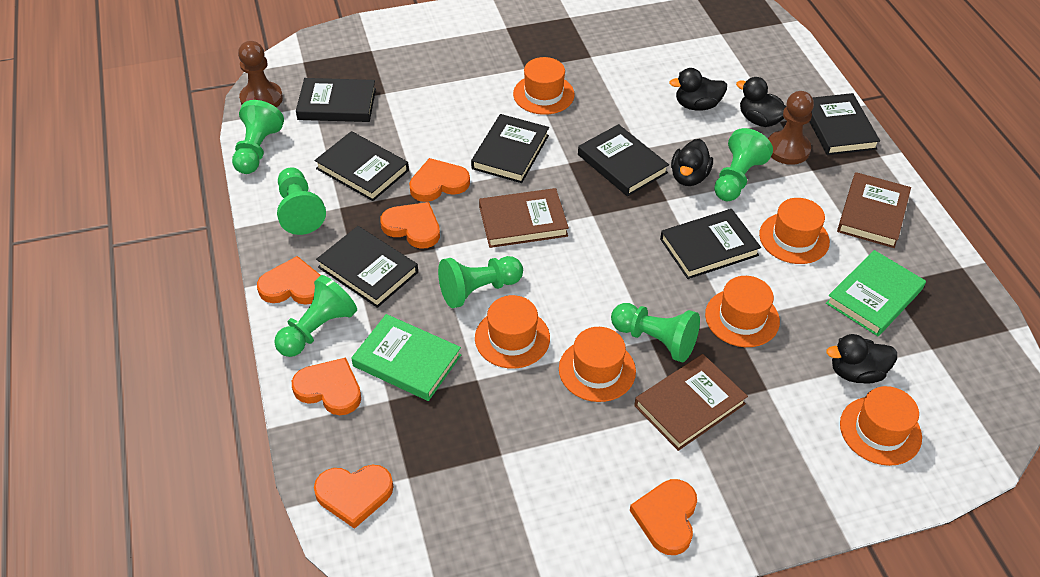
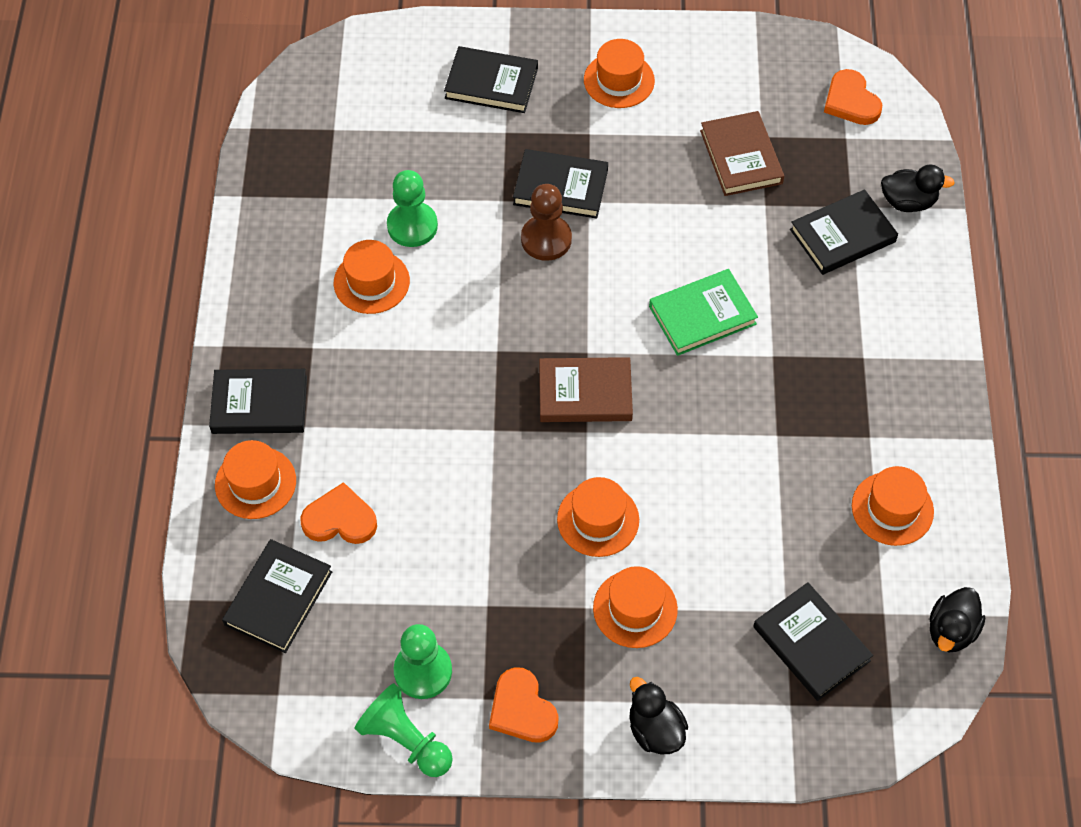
black book: [296,78,376,122] [315,131,409,201] [316,226,418,308] [471,114,549,183] [578,124,669,196] [660,209,761,279] [809,93,880,155] = 7 -> [209,369,307,434] [222,539,332,653] [444,46,538,113] [513,149,608,219] [753,582,873,701] [790,189,898,275] = 6
black duck: [669,68,727,111] [671,139,713,186] [736,77,786,127] [826,334,897,384] = 4 -> [629,677,688,754] [881,165,955,212] [929,587,986,652] = 3
brown book: [479,188,569,248] [634,354,748,451] [837,172,911,248] = 3 -> [539,357,633,422] [700,111,784,196] = 2
brown pawn: [238,41,283,108] [768,91,814,165] = 2 -> [521,184,572,261] = 1
green book: [351,314,461,401] [826,250,926,336] = 2 -> [649,269,758,356] = 1
green pawn: [232,100,284,174] [274,275,357,357] [277,167,326,235] [438,256,523,308] [611,303,700,362] [714,128,773,201] = 6 -> [354,683,453,777] [387,170,438,247] [394,624,452,699] = 3
orange heart: [257,256,321,305] [292,358,361,415] [314,465,393,529] [380,202,440,249] [409,158,470,202] [630,479,697,555] = 6 -> [300,482,377,544] [489,667,558,743] [824,69,883,125] = 3

